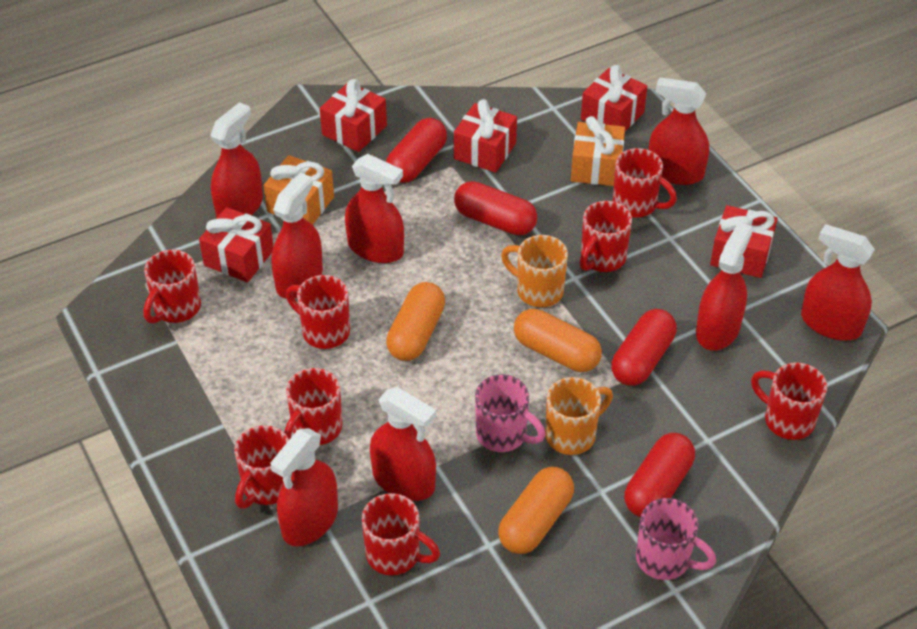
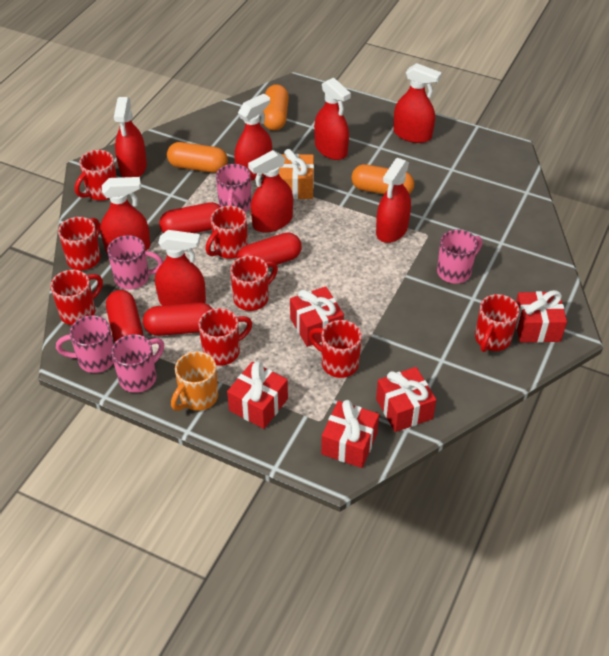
orange gift: [263,155,334,225] [571,116,625,186] = 2 -> [279,149,314,199] = 1
orange mug: [501,235,568,307] [545,377,613,455] = 2 -> [171,351,218,411] = 1
pink mug: [475,375,546,452] [636,498,716,580] = 2 -> [56,315,114,373] [107,235,163,290] [111,334,164,393] [216,164,251,212] [437,229,482,284] = 5

